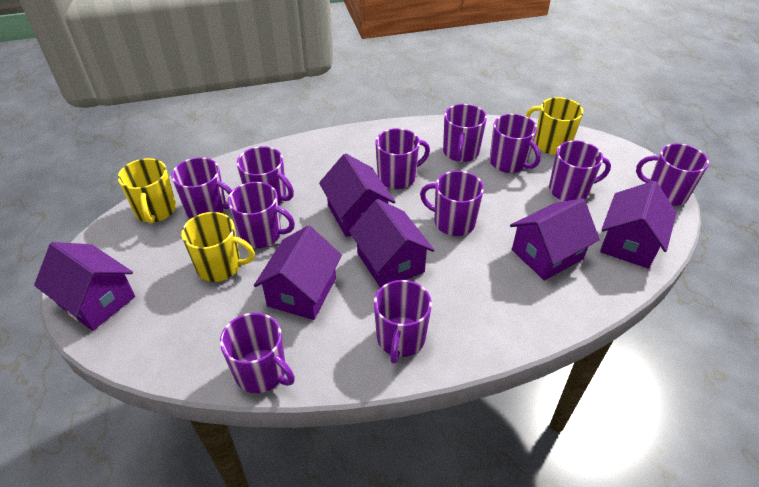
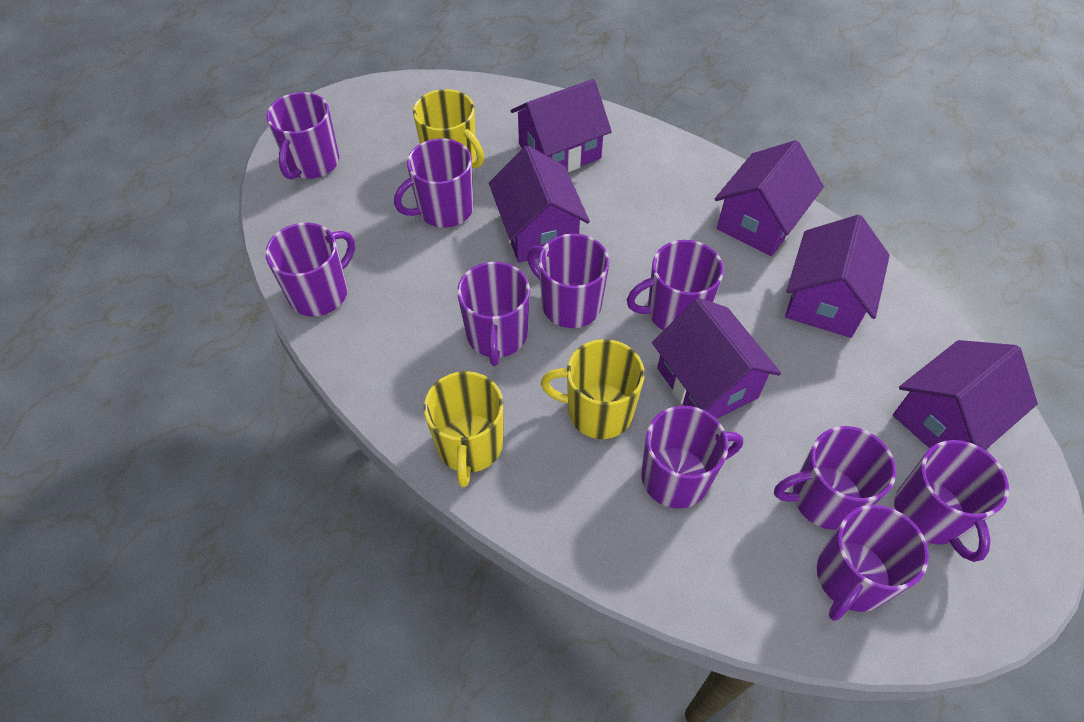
purple mug: [171,157,232,219] [220,313,295,393] [228,182,295,248] [237,146,294,205] [374,280,432,364] [375,128,430,189] [420,171,484,236] [443,104,487,162] [490,114,541,173] [549,140,611,201] [636,143,709,206] = 11 -> [265,223,355,317] [266,92,339,180] [394,138,474,228] [457,262,530,366] [527,233,609,328] [627,240,724,330] [641,406,743,509] [774,426,896,530] [817,505,929,621] [894,440,1009,562] = 10

